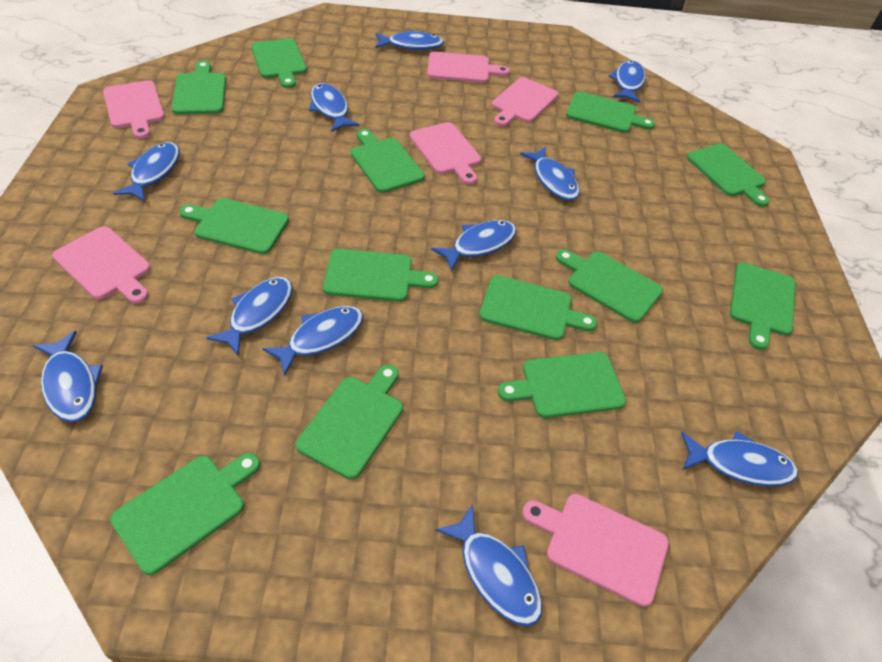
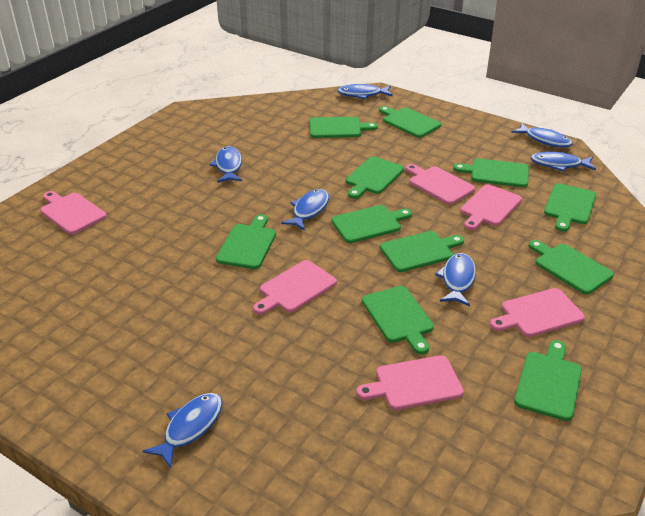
blue fish: [32,331,103,422] [113,142,180,202] [206,277,293,356] [262,306,364,376] [309,83,359,132] [375,30,444,50] [431,220,517,272] [435,504,543,627] [520,147,580,201] [609,60,646,103] [681,431,798,486] = 11 -> [143,393,223,468] [209,146,242,183] [281,189,329,231] [337,84,393,99] [435,253,476,306] [511,123,573,148] [530,151,596,172] = 7
green cutting board: [110,453,260,575] [171,61,226,114] [180,198,289,254] [251,38,307,88] [296,365,403,479] [323,249,438,302] [351,129,425,193] [480,275,597,340] [498,352,626,418] [556,249,663,323] [566,91,655,133] [687,144,770,207] [730,263,796,350] = 13 -> [216,214,276,269] [310,117,378,138] [331,205,412,243] [346,156,404,199] [362,286,434,355] [379,106,441,138] [380,231,464,272] [453,158,529,187] [514,340,582,421] [529,240,614,294] [544,183,596,232] = 11

